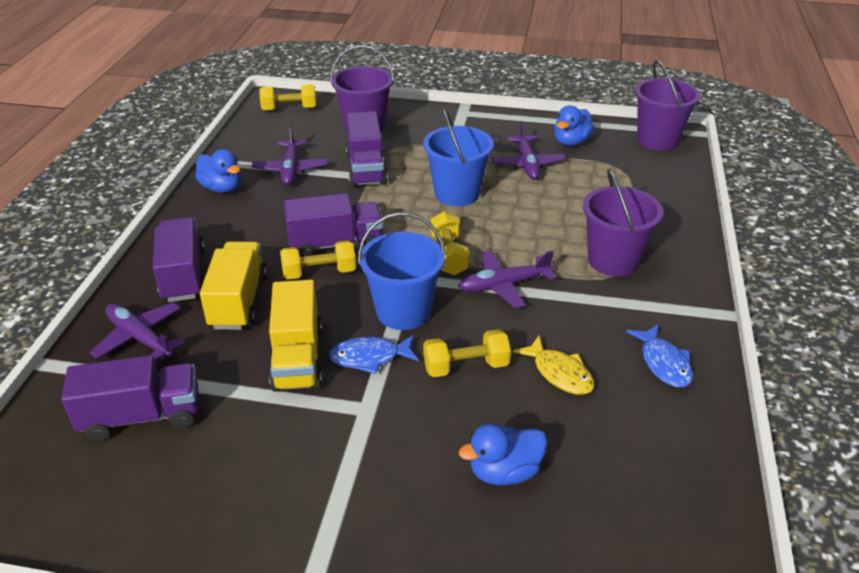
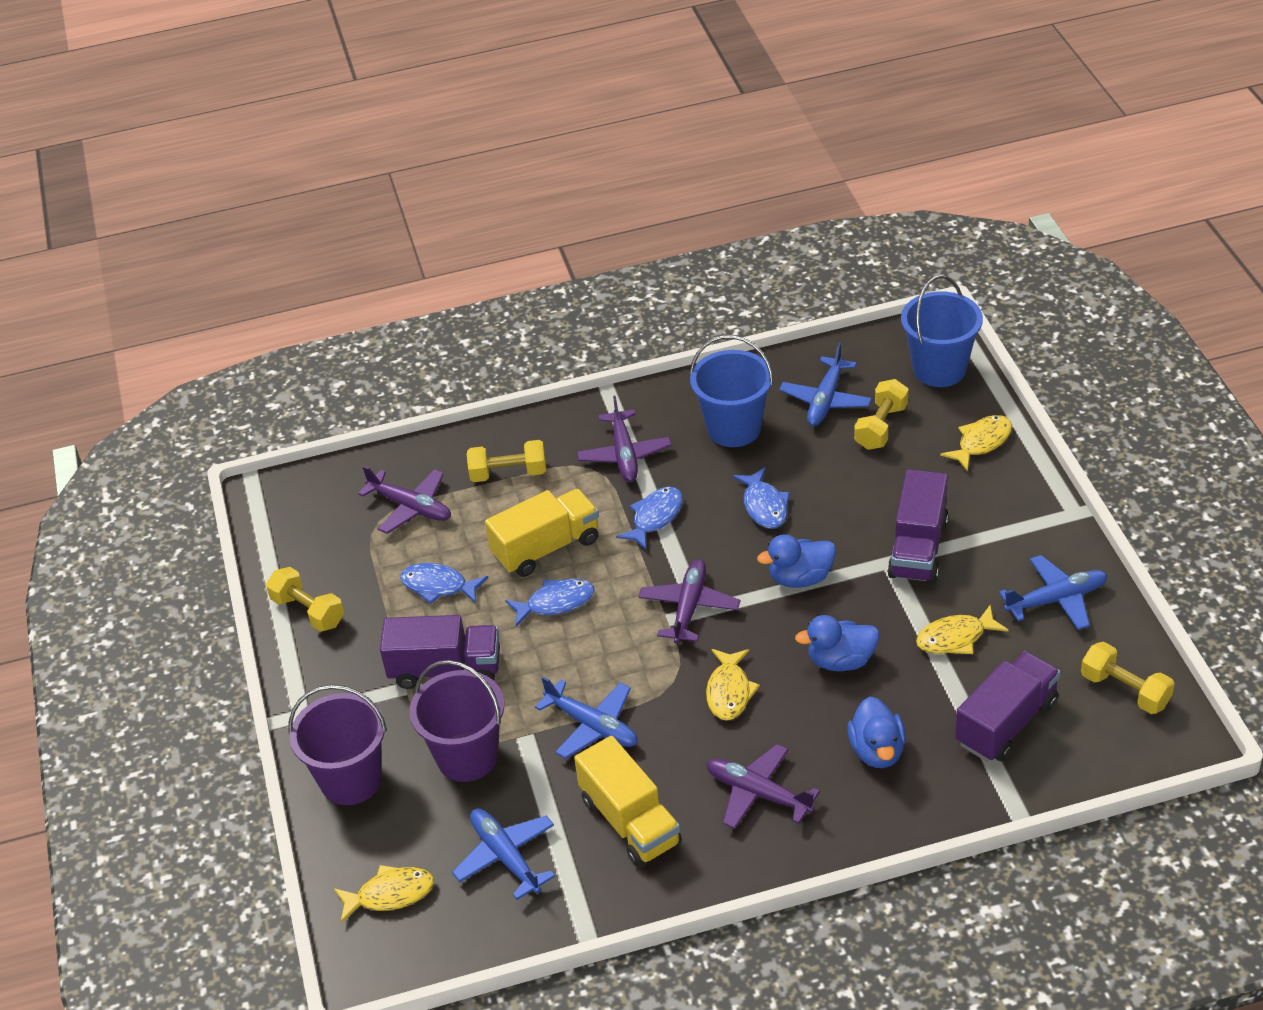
blue fish: [329,335,419,374] [626,324,693,387] = 2 -> [400,563,488,604] [505,579,595,627] [616,487,683,549] [733,467,790,529] = 4
blue plane: none = 0 -> [452,808,555,900] [535,676,638,759] [779,343,872,426] [999,555,1108,630] = 4
purple bucket: [330,45,394,133] [583,168,663,277] [635,60,700,151] = 3 -> [288,685,387,805] [409,660,504,782] = 2
purple truck: [61,355,198,441] [153,217,205,302] [284,193,383,257] [346,111,388,187] = 4 -> [380,615,500,689] [887,469,949,583] [955,651,1060,761] = 3
yellow fish: [513,336,594,395] = 1 -> [334,865,434,923] [706,649,760,721] [916,605,1009,654] [940,415,1012,471] = 4

